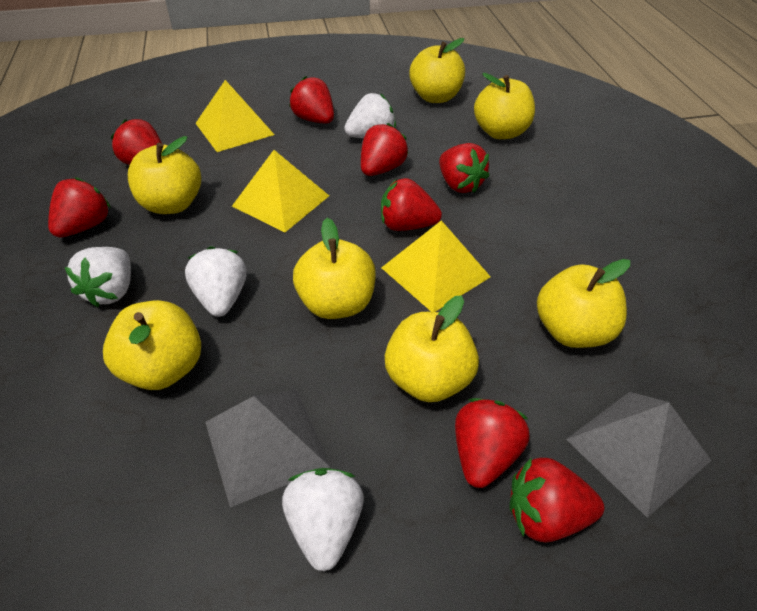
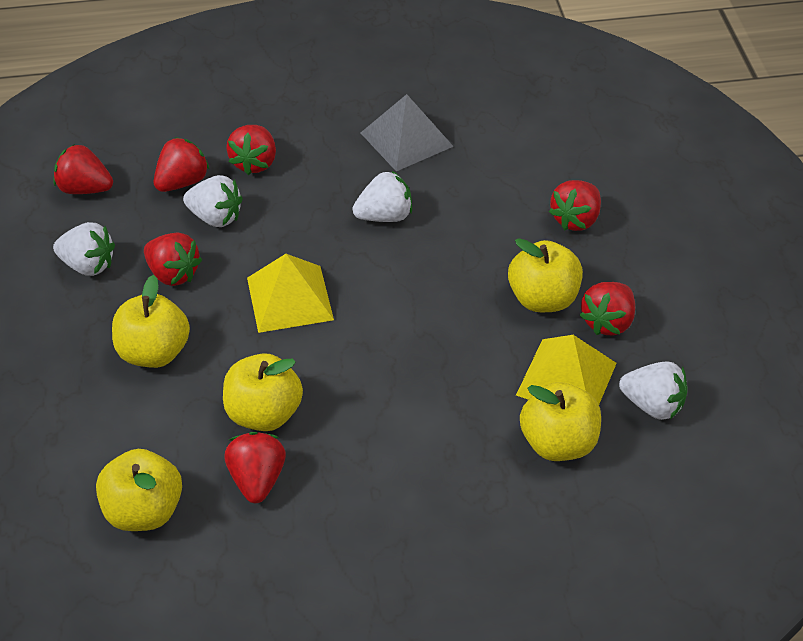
grey pyramid: [205,389,330,507] [566,392,711,518] = 2 -> [361,94,454,171] = 1
red strawberry: [48,177,111,238] [111,119,162,165] [289,76,334,124] [361,123,408,176] [381,178,442,231] [439,143,490,193] [455,398,530,488] [510,457,604,543] = 8 -> [53,144,113,194] [144,233,202,286] [154,137,210,192] [225,432,286,503] [226,125,276,175] [549,180,601,231] [580,282,635,335] = 7
yellow apple: [103,300,201,390] [128,136,201,214] [293,218,376,319] [385,295,479,402] [409,38,465,103] [474,73,535,139] [537,259,630,348] = 7 -> [96,449,182,531] [112,275,190,368] [223,353,303,431] [508,238,583,312] [520,382,601,461] = 5
yellow pyramid: [196,80,275,152] [232,150,329,232] [381,220,491,312] = 3 -> [247,254,334,333] [516,335,617,405] = 2

